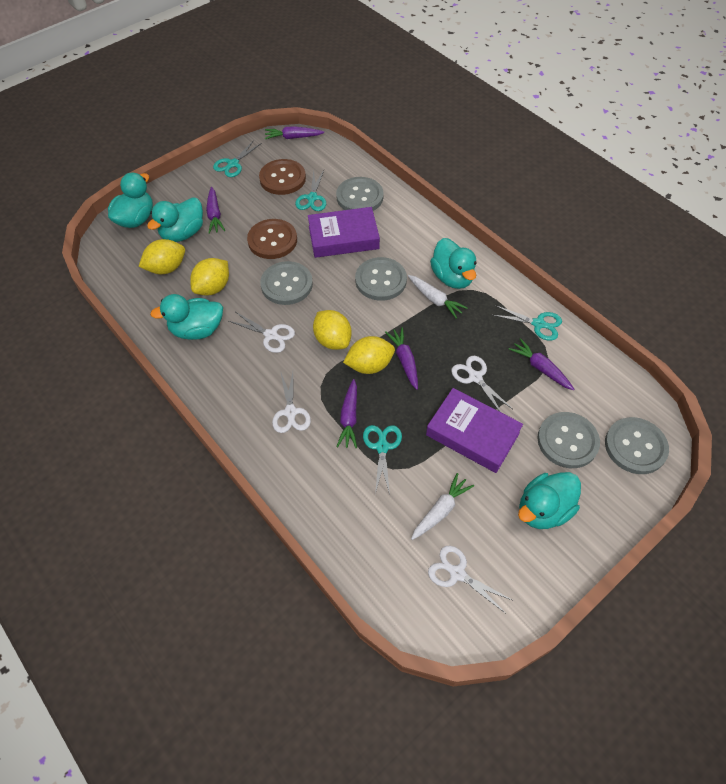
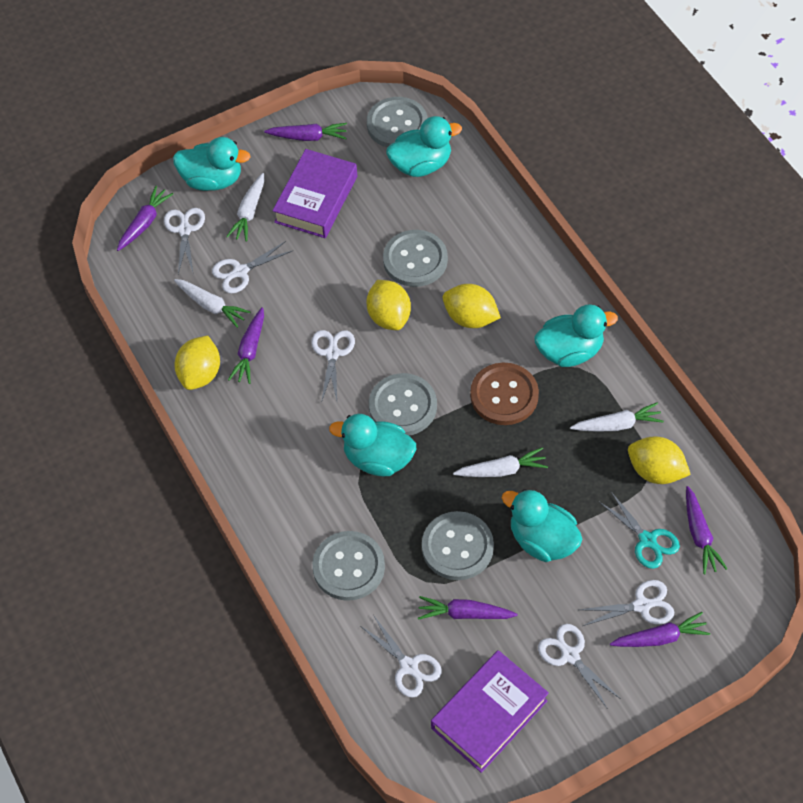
brown button: [247,219,297,259] [259,159,306,195] = 2 -> [470,363,539,425] = 1
purple carrot: [206,187,225,234] [265,126,324,139] [336,379,357,448] [385,327,418,390] [509,338,574,390] = 5 -> [117,186,173,251] [228,307,264,384] [264,123,347,141] [418,596,518,620] [610,612,710,647] [686,486,728,574] = 6
turquoise scissors: [213,140,262,177] [295,170,326,211] [363,425,402,495] [492,305,562,341] = 4 -> [599,492,680,569] = 1
white carrot: [408,275,467,319] [411,473,474,540] = 2 -> [174,279,250,328] [226,173,264,241] [453,447,548,477] [570,402,664,432] = 4
white scissors: [229,312,295,353] [272,371,311,433] [428,545,512,613] [451,356,512,412] = 4 -> [164,208,205,274] [212,241,292,293] [311,330,355,403] [362,615,442,697] [538,624,621,708] [579,580,674,626] = 6

